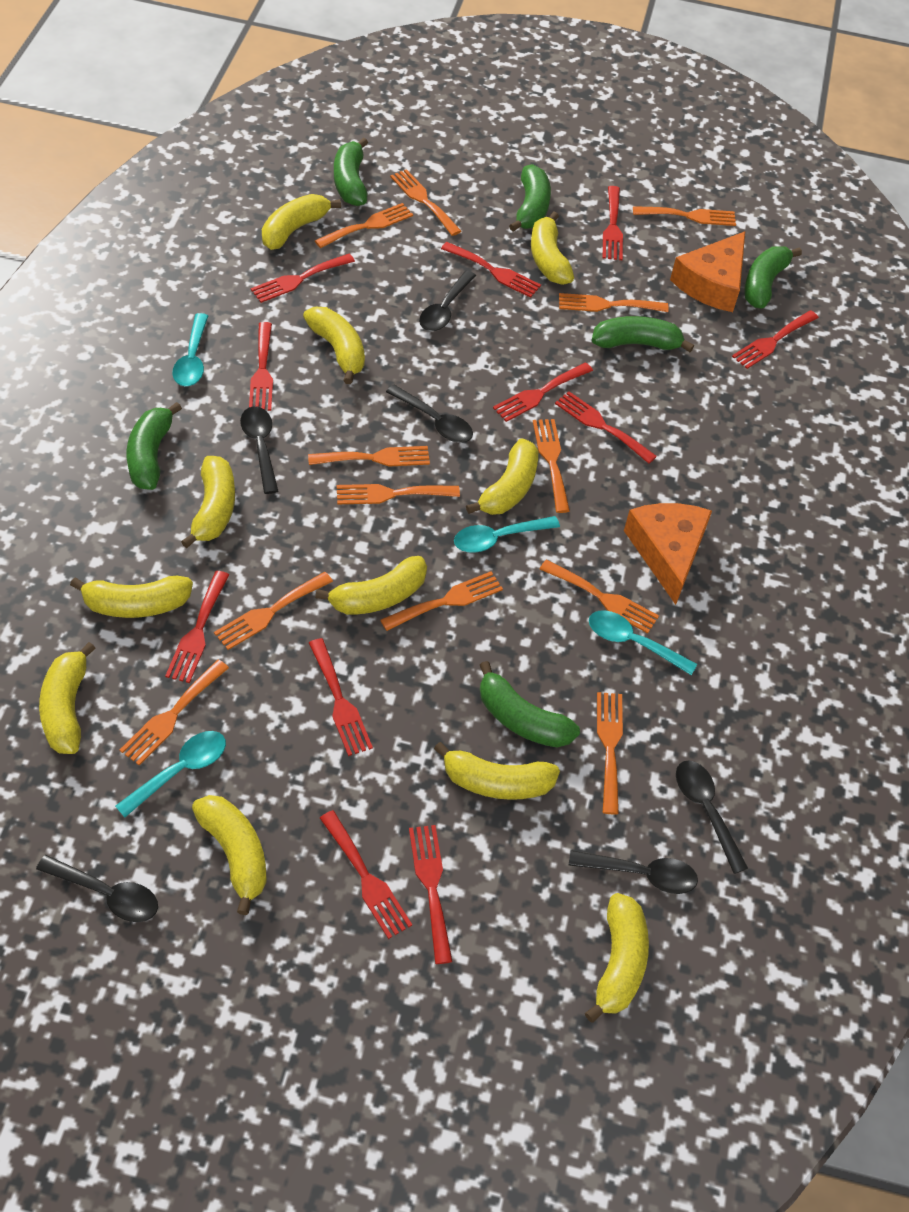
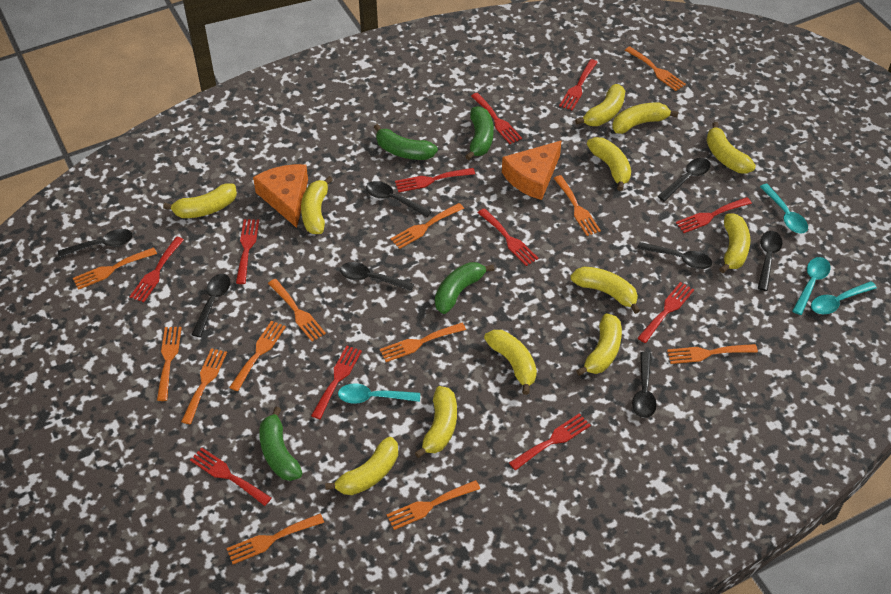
black spoon: [36,855,158,922] [240,406,278,494] [386,385,473,443] [419,271,476,331] [568,850,698,894] [676,761,748,874] = 6 -> [58,229,133,258] [191,274,230,337] [340,262,414,291] [366,181,432,217] [632,352,657,418] [637,242,712,269] [658,158,711,202] [758,231,783,291] = 8
green banana: [127,402,182,490] [334,137,368,206] [480,661,580,748] [509,164,551,232] [592,316,694,352] [744,246,802,309] = 6 -> [259,407,302,481] [374,124,438,160] [435,262,494,314] [465,106,494,160] = 4
yellow banana: [39,642,96,754] [70,576,193,618] [181,456,235,548] [192,795,267,915] [262,194,341,250] [303,307,365,384] [315,556,427,615] [434,742,560,800] [466,438,538,515] [531,212,574,285] [585,893,649,1023] = 11 -> [163,183,237,218] [301,176,333,234] [325,437,398,495] [415,386,457,458] [484,330,537,395] [570,266,640,314] [575,84,625,126] [576,313,622,376] [587,137,631,191] [612,103,678,134] [706,122,756,174] [719,213,750,273] = 12

